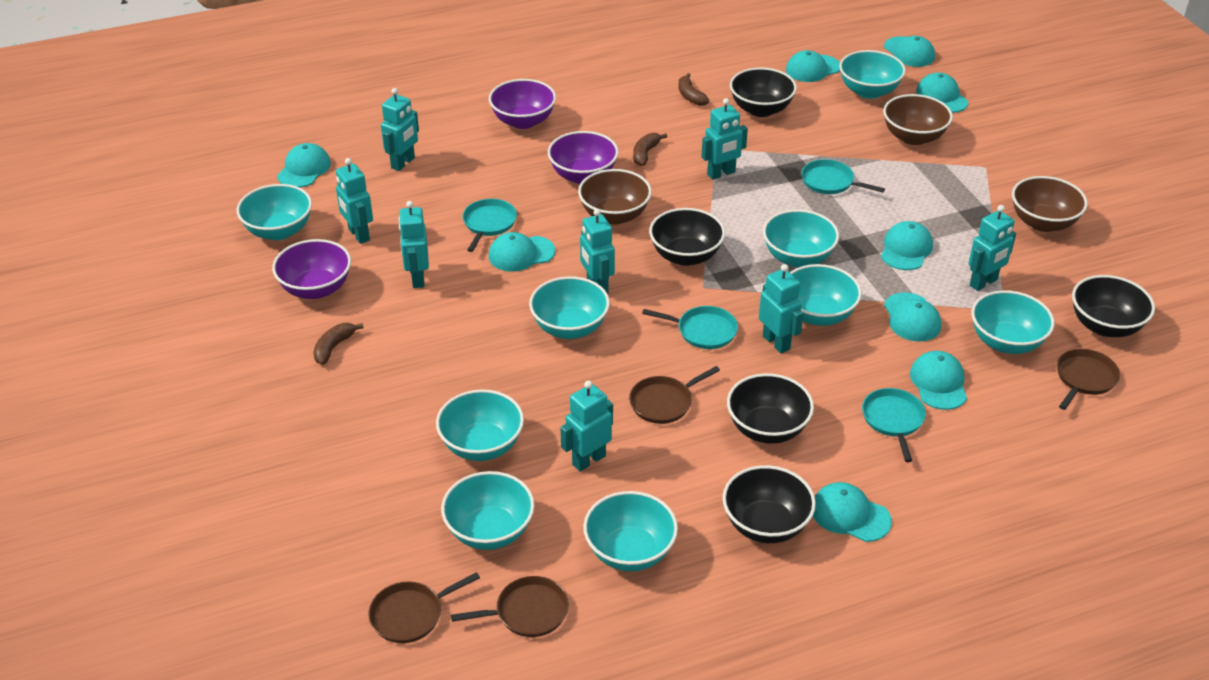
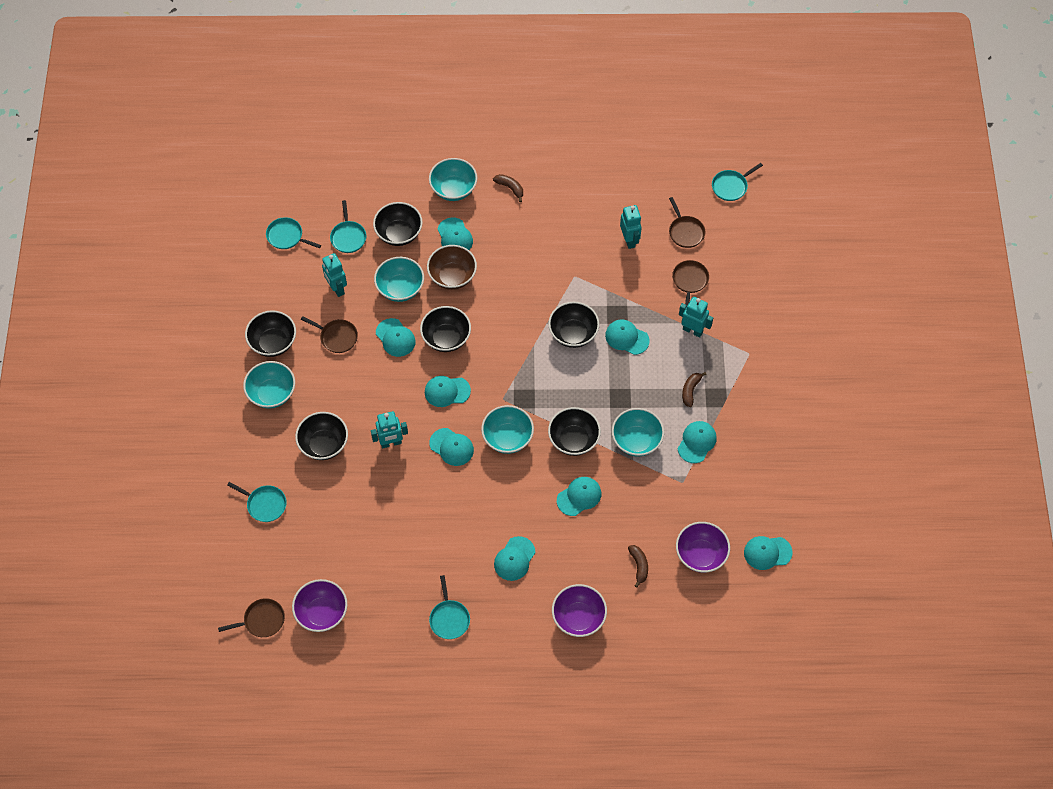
black bowl: [649,208,725,266] [722,465,816,543] [727,373,814,444] [730,67,797,117] [1072,275,1155,337] = 5 -> [245,310,296,357] [295,412,348,460] [373,202,423,246] [420,306,471,352] [548,302,599,348] [548,407,601,456] = 6
brown bowl: [578,169,652,225] [883,94,953,145] [1012,176,1088,232] = 3 -> [427,245,477,290] = 1
turquoise bowl: [237,184,312,240] [436,389,524,461] [441,471,535,550] [529,276,610,339] [583,491,678,571] [763,209,839,268] [790,264,862,326] [839,50,906,99] [971,290,1054,354] = 9 -> [243,361,295,409] [374,257,424,302] [429,158,477,201] [481,405,534,454] [612,408,664,456] = 5
turquoise pan: [463,199,517,252] [642,306,738,349] [801,159,885,194] [862,388,926,462] = 4 -> [227,482,287,522] [266,217,321,249] [330,200,366,253] [429,575,470,639] [712,163,763,201] = 5
turquoise robot: [336,158,373,244] [381,88,419,171] [399,201,429,288] [560,381,613,472] [580,209,615,294] [701,98,748,180] [759,264,804,354] [969,205,1016,291] = 8 -> [322,253,347,297] [371,411,408,448] [620,205,642,249] [679,297,713,338] = 4

